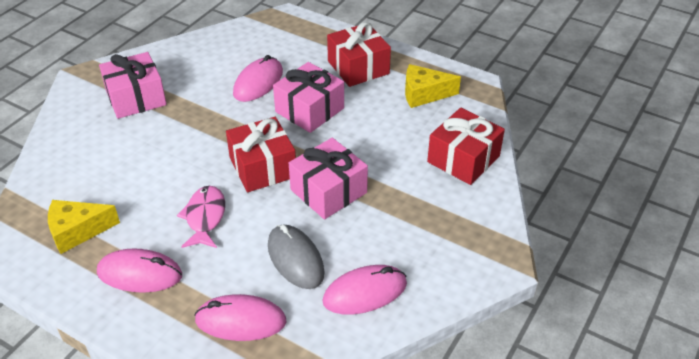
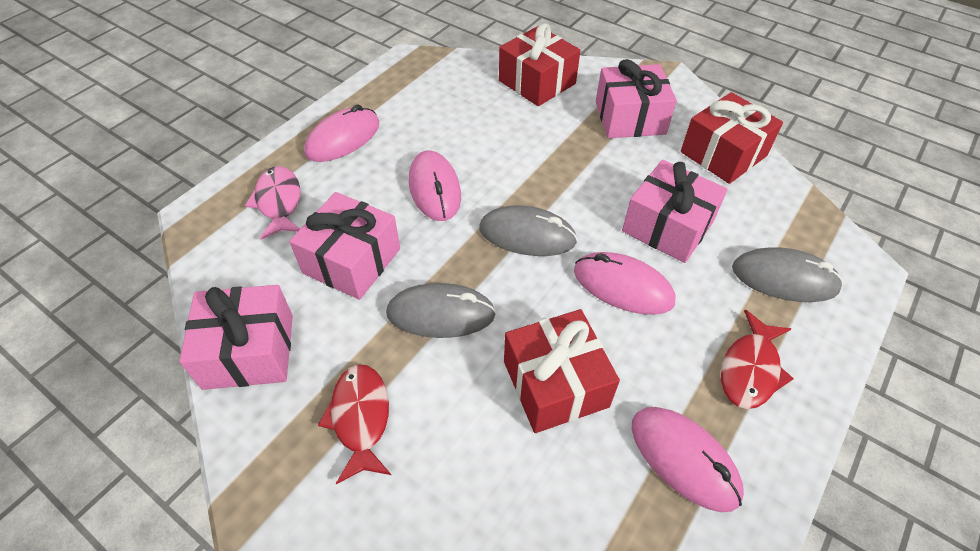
grey mouse: [268,225,325,289] = 1 -> [386,283,496,338] [479,205,578,256] [732,247,843,302] = 3
pink gift: [99,52,167,119] [273,62,344,133] [289,138,368,219] = 3 -> [179,285,293,390] [289,192,400,300] [596,59,677,138] [622,160,728,263] = 4
red fish: none = 0 -> [318,364,391,484] [721,310,794,409] = 2
yellow cheese: [48,200,120,254] [405,64,461,108] = 2 -> none = 0

